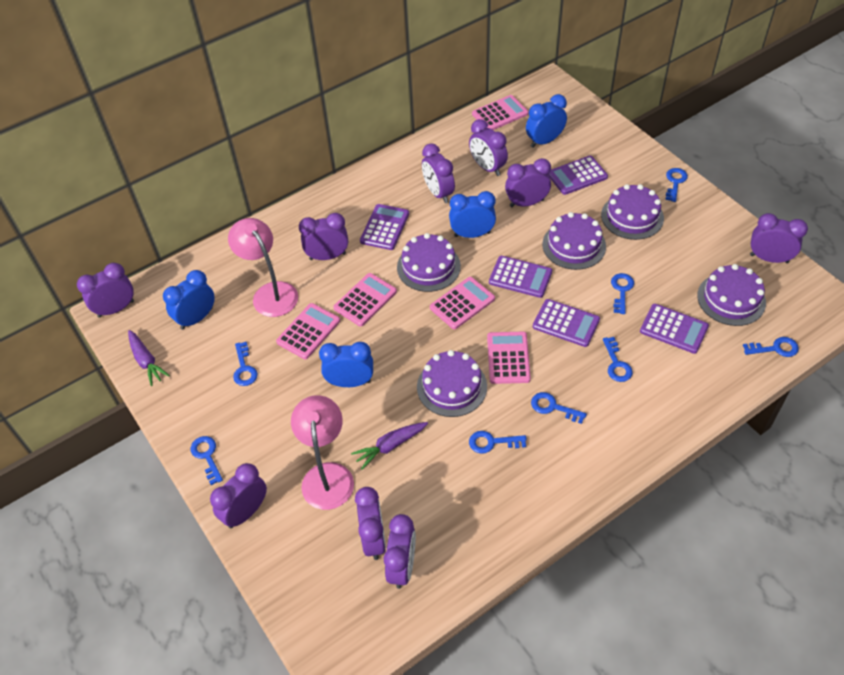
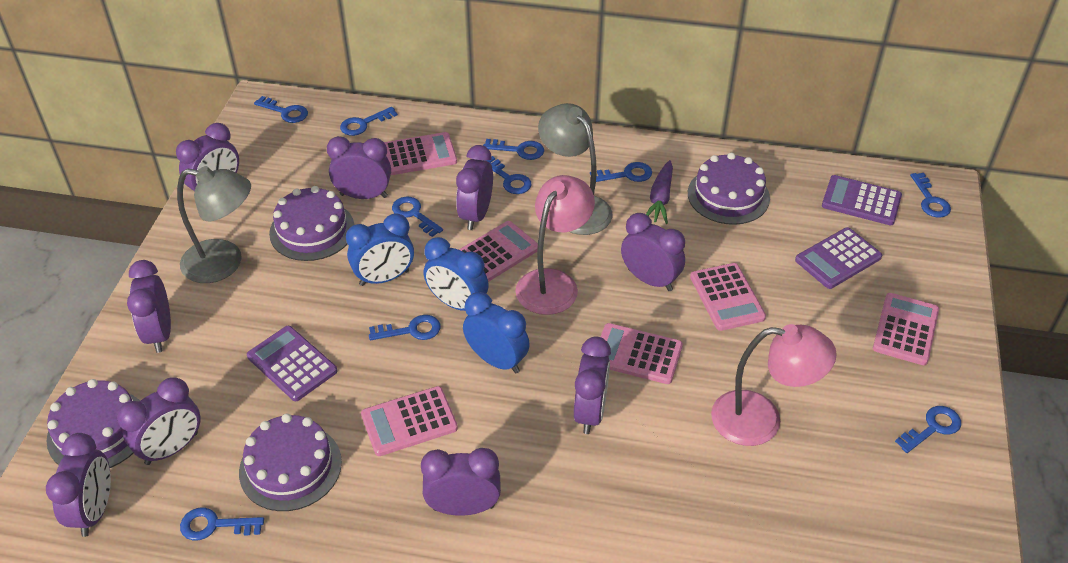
blue clock: [163,270,215,330] [319,342,373,387] [449,191,496,238] [526,94,567,148] = 4 -> [346,213,414,286] [423,237,489,311] [463,292,530,373] = 3
blue key: [191,436,223,485] [233,342,258,386] [469,431,527,454] [531,392,587,424] [603,337,633,382] [611,273,634,314] [665,168,688,202] [743,337,799,357] = 8 -> [180,507,264,541] [254,96,308,123] [340,107,398,136] [369,315,441,340] [392,197,443,237] [483,139,544,160] [483,156,532,194] [590,162,652,182] [895,406,961,453] [910,173,951,218] = 10
grey lamp: none = 0 -> [177,166,251,283] [538,103,612,235] = 2
pink calculator: [276,303,340,359] [333,273,397,327] [430,277,495,329] [472,95,528,130] [487,332,531,384] = 5 -> [361,386,458,456] [384,132,457,175] [459,221,538,282] [601,323,683,384] [690,263,766,331] [873,293,939,365] = 6
purple cake: [397,233,461,292] [417,350,487,417] [542,212,606,270] [601,184,664,240] [697,264,766,326] = 5 -> [47,379,140,468] [239,413,342,511] [269,186,354,261] [688,153,770,225] = 4
purple calculator: [360,204,409,250] [489,256,552,298] [533,299,600,347] [548,156,608,195] [640,304,709,354] = 5 -> [247,326,338,401] [795,227,882,289] [822,175,902,225] = 3
purple carrot: [128,330,170,386] [351,422,428,470] = 2 -> [646,160,673,224] = 1

